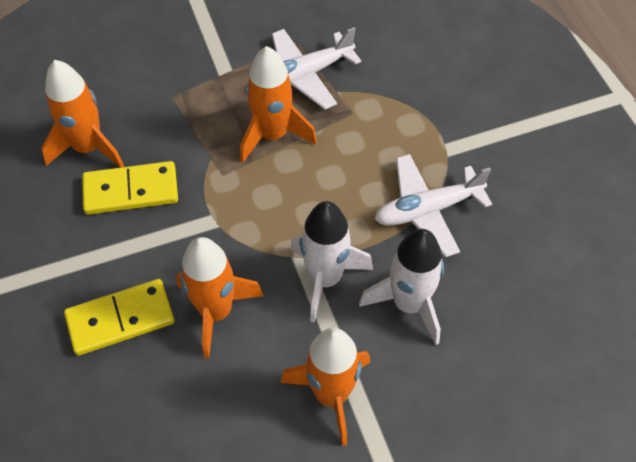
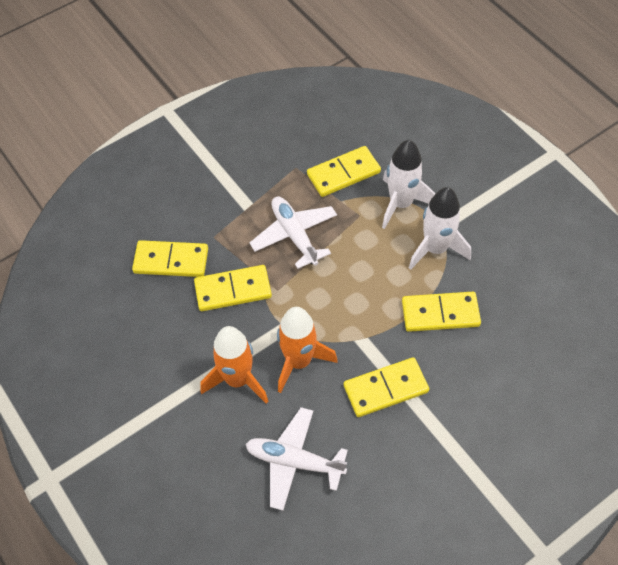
orange rocket: [41,60,124,168] [176,237,264,359] [240,46,317,163] [281,328,370,446] = 4 -> [200,326,268,404] [277,307,338,393] = 2
yellow domino: [64,279,175,356] [82,161,178,215] = 2 -> [132,240,208,277] [194,265,272,311] [307,146,381,197] [344,357,429,417] [402,292,481,332] = 5

